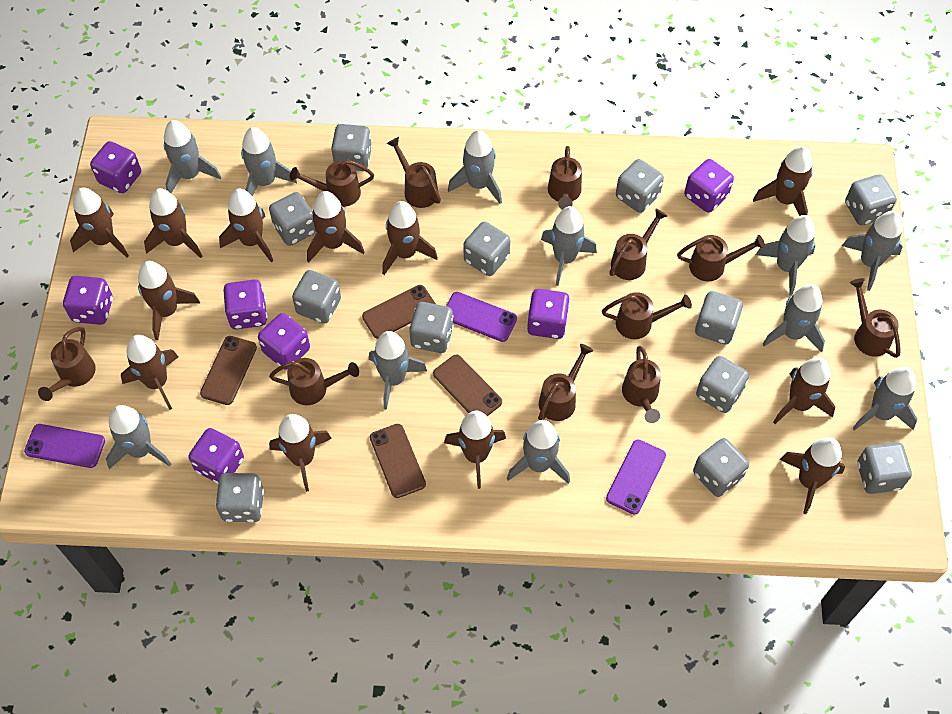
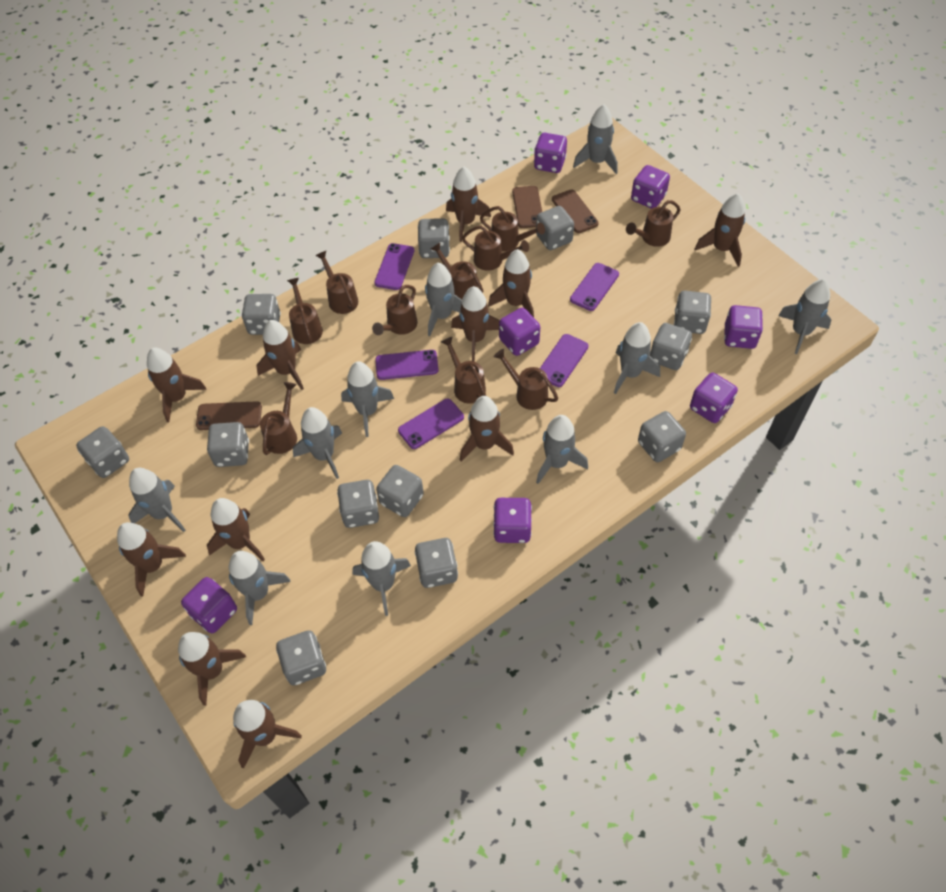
brown phone: [200,336,257,405] [362,285,436,339] [370,424,426,498] [433,355,502,416] = 4 -> [196,401,262,430] [512,186,542,228] [552,190,599,233] = 3
brown rocket: [70,188,129,258] [121,335,178,410] [138,261,200,340] [144,188,203,258] [219,188,273,262] [269,414,332,492] [307,191,364,263] [382,201,438,275] [444,411,506,489] [753,146,813,216] [773,357,836,424] [780,437,845,514] = 12 -> [117,522,186,597] [147,348,207,422] [178,632,246,706] [207,498,265,561] [233,700,302,769] [257,320,304,390] [446,167,491,242] [451,286,499,362] [460,396,514,461] [488,249,534,317] [695,193,745,267] = 11
brown watering can: [38,327,96,401] [269,358,359,405] [290,160,374,207] [387,137,441,208] [538,344,593,421] [548,146,582,210] [602,292,692,339] [609,209,667,280] [622,346,661,423] [677,235,765,281] [850,278,901,358] = 11 -> [260,382,297,455] [287,278,323,344] [315,251,358,314] [372,285,417,335] [431,243,483,299] [441,336,486,404] [462,226,529,271] [480,206,545,251] [494,349,558,410] [626,200,681,247] = 10
grey rocket: [106,405,171,469] [164,120,221,193] [241,127,297,196] [369,331,427,410] [448,130,502,204] [507,420,570,484] [541,206,597,286] [756,215,815,295] [762,284,825,353] [842,211,903,291] [852,367,917,431] = 11 -> [128,468,186,532] [229,551,291,625] [293,407,342,479] [341,361,394,437] [352,541,411,616] [425,263,462,336] [536,415,588,484] [573,104,618,174] [614,322,660,394] [778,279,831,354] = 10
purple phone: [24,424,105,468] [446,292,517,342] [606,439,666,514] = 3 -> [374,243,414,290] [375,350,439,380] [398,399,464,449] [540,334,588,387] [570,263,619,311] = 5

